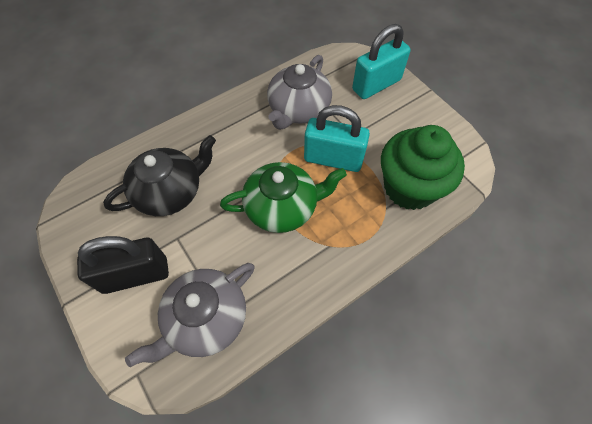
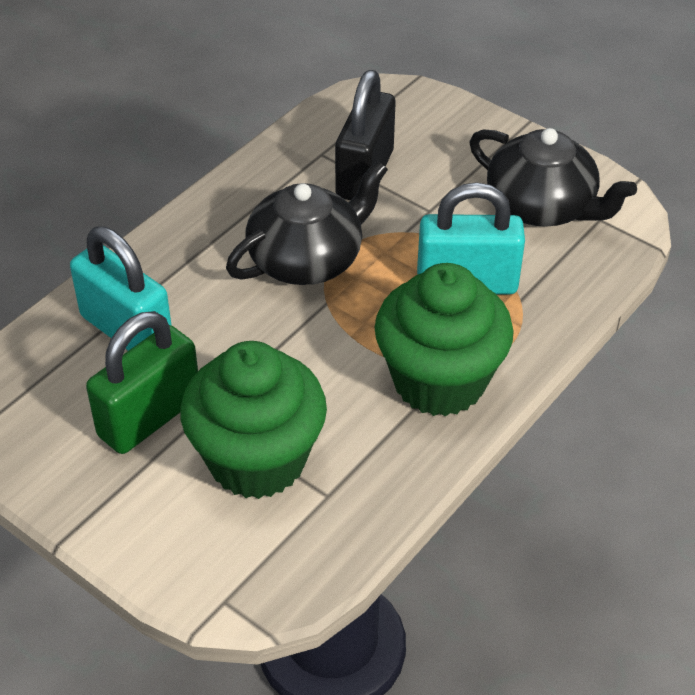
black teapot: [103,135,216,216] = 1 -> [226,161,388,285] [469,128,637,227] = 2
green cupcake: [381,125,465,210] = 1 -> [180,341,327,499] [374,263,514,416] = 2
green padlock: none = 0 -> [86,311,198,454] = 1
green teapot: [220,162,347,233] = 1 -> none = 0
grey teapot: [125,263,255,367] [267,55,332,130] = 2 -> none = 0

